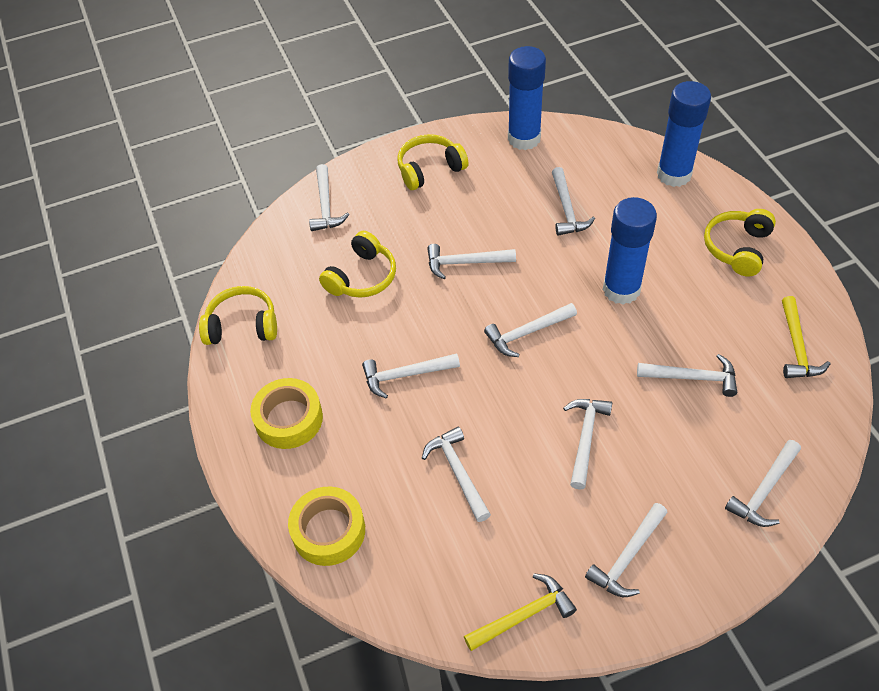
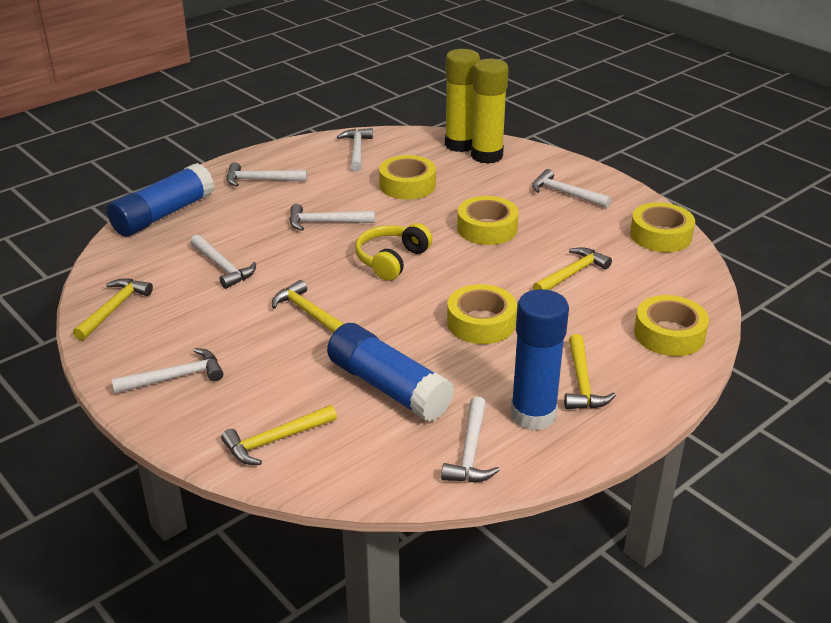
white hammer: [309,164,349,231] [362,353,460,398] [422,427,491,522] [427,244,516,279] [484,303,577,357] [552,167,595,236] [563,399,612,490] [585,503,668,597] [637,354,737,397] [725,440,801,527] = 10 -> [111,348,223,394] [190,235,256,289] [227,162,307,187] [289,204,375,231] [337,128,373,172] [441,397,500,483] [532,169,612,208] = 7
yellow glue stick: none = 0 -> [445,49,480,152] [471,59,509,164] = 2
yellow hammer: [464,573,577,651] [782,296,830,378] = 2 -> [73,278,153,341] [221,405,337,465] [272,280,344,333] [533,247,612,290] [564,334,616,409] = 5
yellow headphones: [199,286,277,345] [319,231,396,298] [397,134,468,190] [704,209,776,277] = 4 -> [355,223,432,281] = 1
yellow tape: [250,378,323,449] [288,487,365,566] = 2 -> [379,155,436,200] [447,284,517,344] [457,196,519,245] [630,202,695,252] [634,295,709,356] = 5

